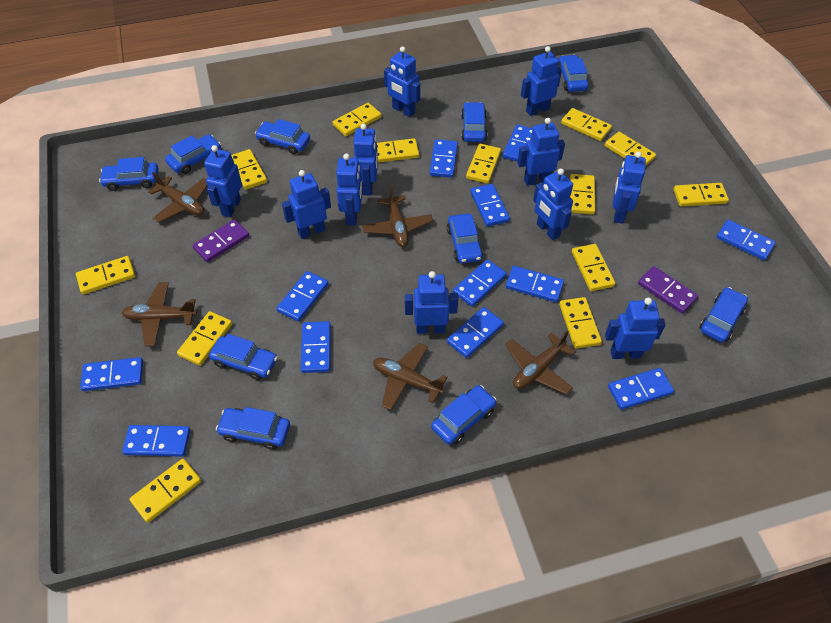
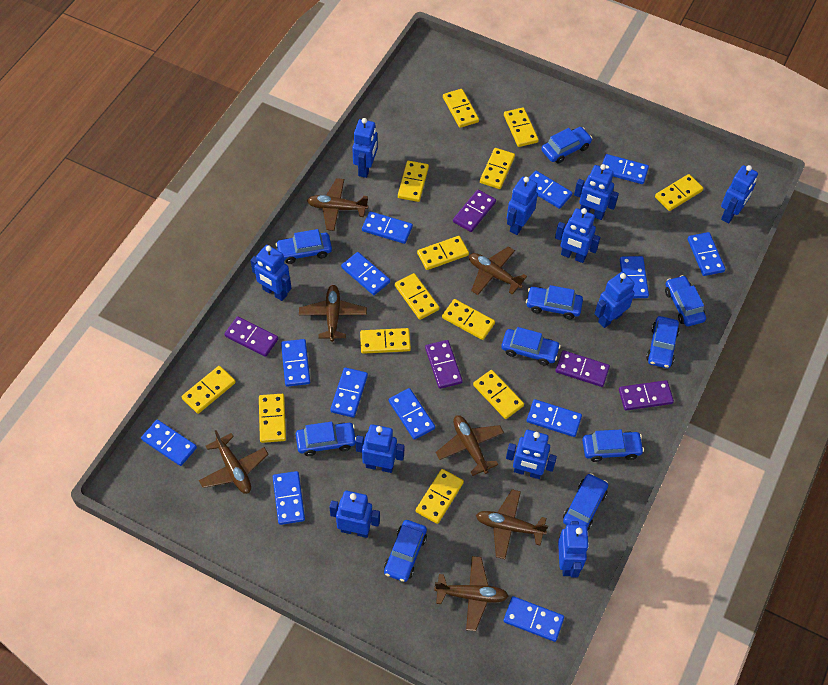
blue domino: [80,357,143,391] [122,425,190,457] [277,271,329,322] [301,321,331,373] [430,139,458,178] [447,307,504,358] [453,259,507,307] [470,184,510,227] [502,125,533,162] [506,266,564,302] [608,368,674,410] [717,220,776,260] = 12 -> [141,420,197,466] [273,471,305,525] [281,339,310,387] [330,367,368,418] [341,252,390,295] [362,211,413,244] [389,388,435,440] [503,596,564,642] [527,399,582,437] [529,171,572,209] [602,154,649,184] [620,256,649,298] [687,232,725,276] = 13
brown plane: [122,282,197,346] [148,172,207,223] [362,185,433,247] [373,343,448,410] [505,330,576,395] = 5 -> [199,430,269,494] [299,285,367,342] [307,178,369,231] [434,556,508,631] [436,415,504,476] [469,246,527,295] [476,489,548,559] = 7
purple domino: [193,219,249,262] [638,266,698,313] = 2 -> [225,316,278,357] [425,340,463,389] [453,190,496,232] [556,350,610,387] [619,380,674,411] = 5

